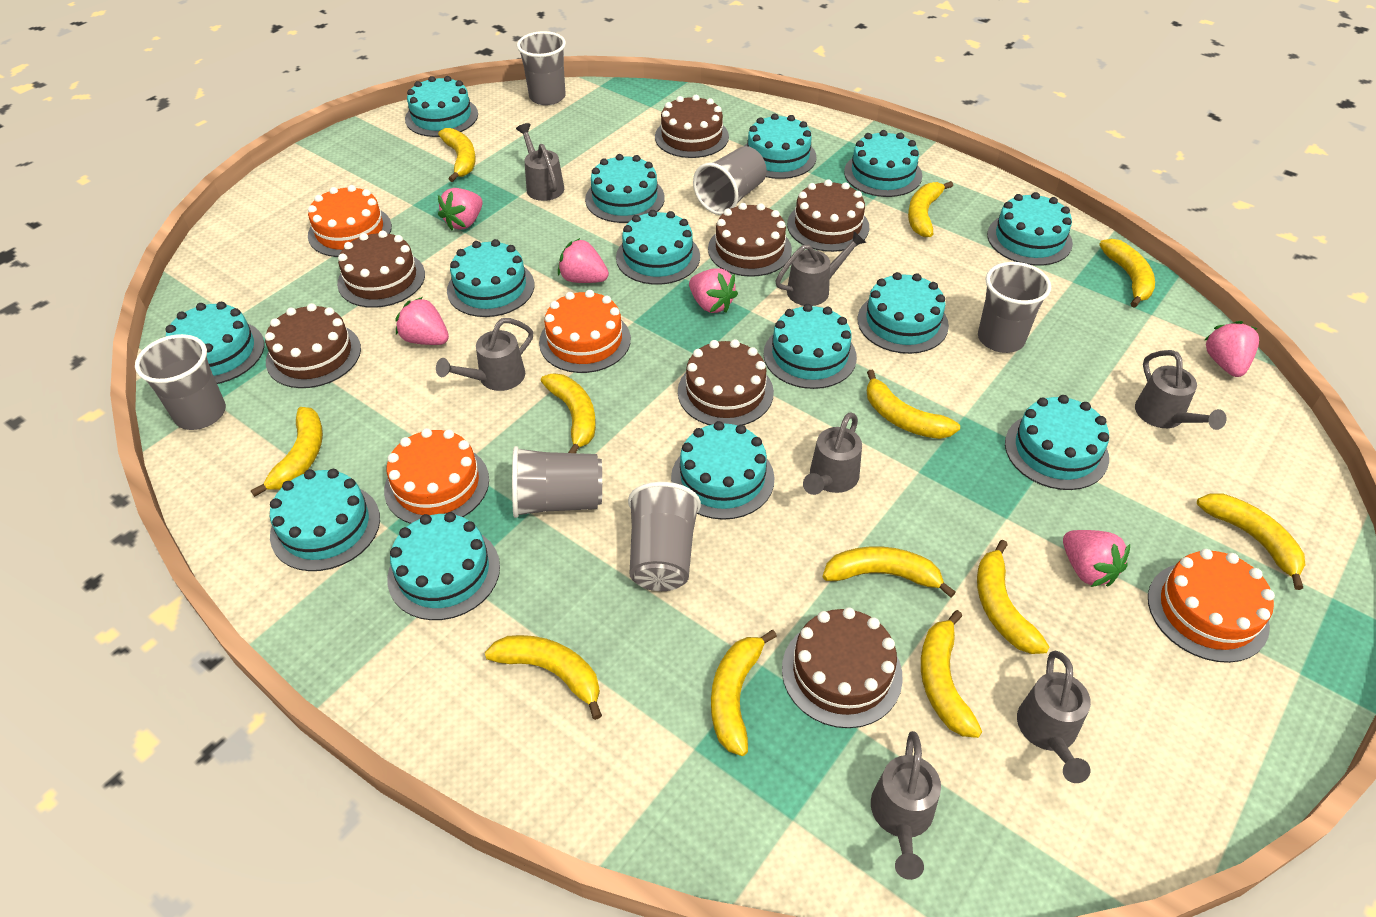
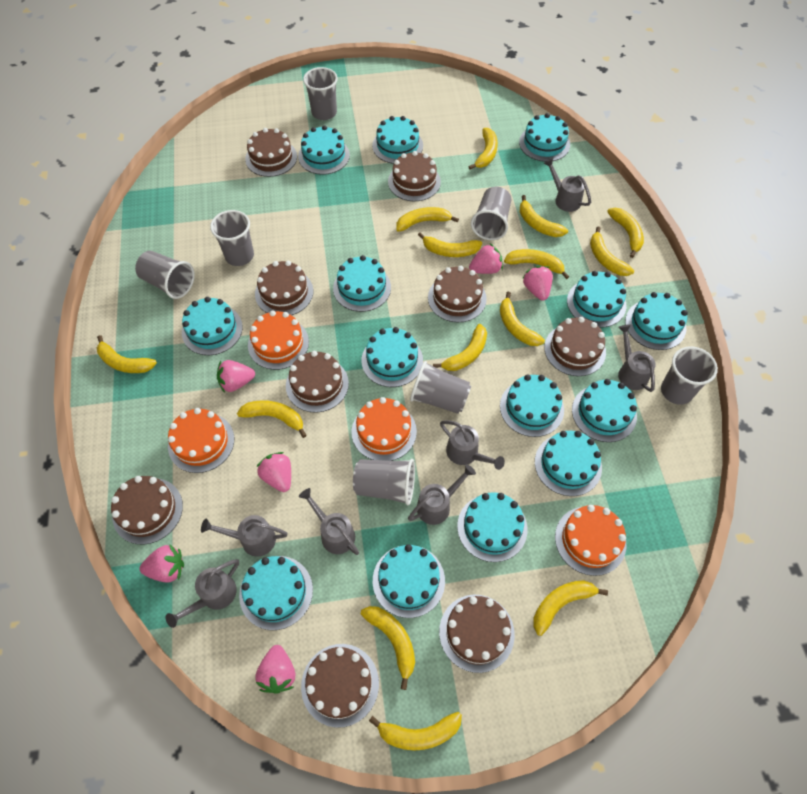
brown cake: [265,303,361,388] [337,230,425,308] [655,95,729,158] [678,339,774,426] [708,203,792,277] [782,607,903,728] [787,179,869,252] = 7 -> [111,476,183,544] [245,128,297,177] [255,261,313,315] [286,351,349,413] [301,644,379,728] [388,151,441,201] [428,266,487,323] [439,595,515,673] [544,317,606,376] = 9
grey cup: [135,334,226,430] [512,446,602,518] [517,31,566,106] [628,482,701,591] [693,146,767,215] [978,262,1051,353] = 6 -> [135,251,195,299] [210,210,254,266] [303,67,338,120] [353,459,415,505] [410,361,471,414] [471,187,511,240] [661,346,718,405] = 7
yellow banana: [251,407,323,497] [438,128,476,182] [485,635,602,720] [541,373,596,453] [711,630,777,756] [823,546,956,598] [867,370,960,439] [908,181,953,237] [921,610,982,738] [977,540,1049,654] [1099,239,1155,308] [1197,493,1305,590] = 12 -> [97,335,157,373] [237,400,307,438] [361,606,415,690] [369,712,462,751] [396,207,459,232] [418,232,482,257] [433,324,487,371] [468,128,498,170] [500,292,545,346] [504,249,569,279] [520,195,568,237] [533,580,608,636] [590,227,634,276] [607,208,644,258] = 14

